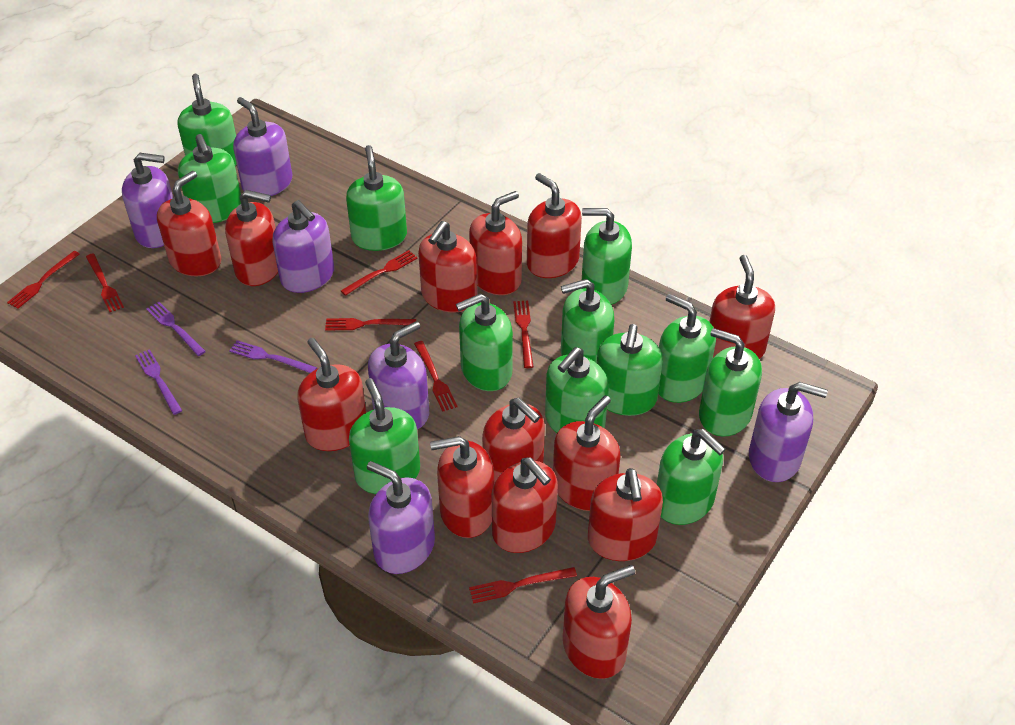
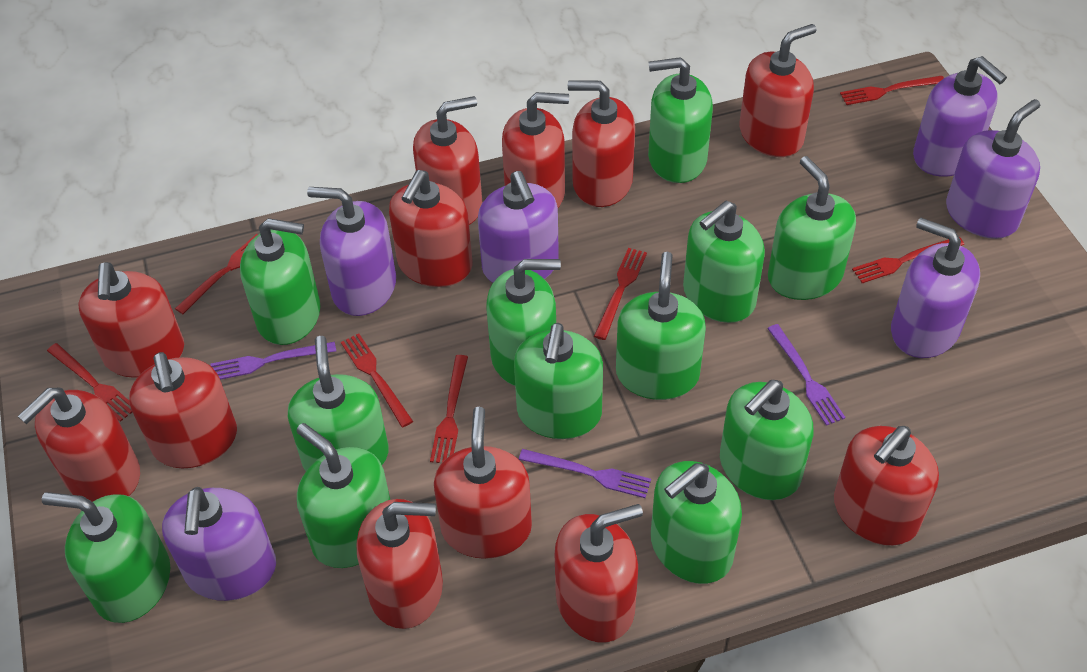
red soap dispenser: [157,171,221,277] [225,190,278,286] [297,338,366,451] [418,221,477,312] [430,436,494,538] [469,191,522,295] [482,398,545,483] [491,457,558,553] [527,173,582,278] [553,395,621,511] [563,565,635,679] [588,468,663,561] [709,255,775,359] = 13 -> [18,388,140,502] [78,262,184,378] [129,352,237,468] [357,499,443,629] [389,170,472,287] [413,96,482,225] [434,407,532,559] [502,92,569,208] [555,504,643,643] [568,80,635,207] [739,24,816,157] [834,426,939,546] = 12

